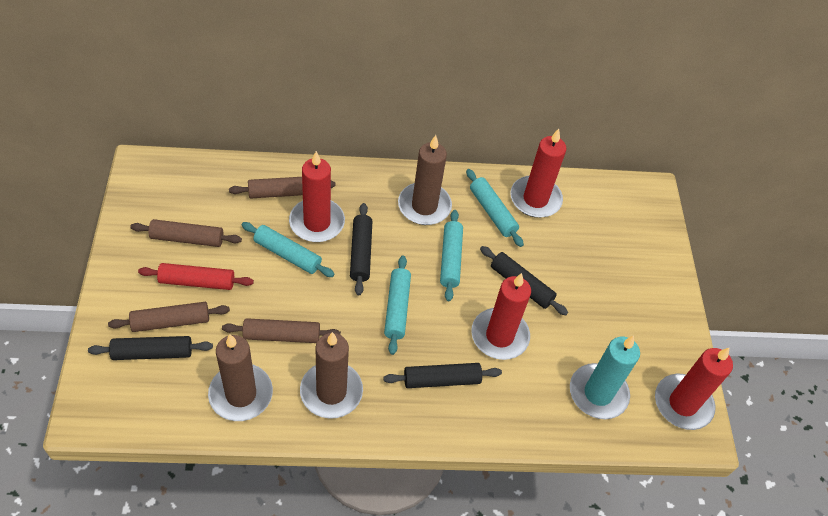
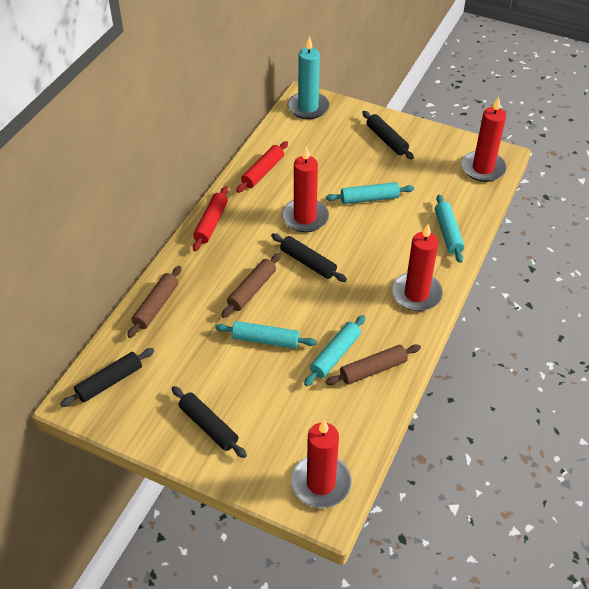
brown candle: [208,334,273,421] [300,332,363,419] [398,135,452,225] = 3 -> none = 0
brown rolling pin: [108,302,230,332] [130,219,242,247] [222,318,341,343] [229,177,336,198] = 4 -> [127,266,182,338] [221,253,281,318] [326,344,421,385] = 3
red rolling pin: [138,263,254,290] = 1 -> [193,186,228,251] [236,141,288,193] = 2

